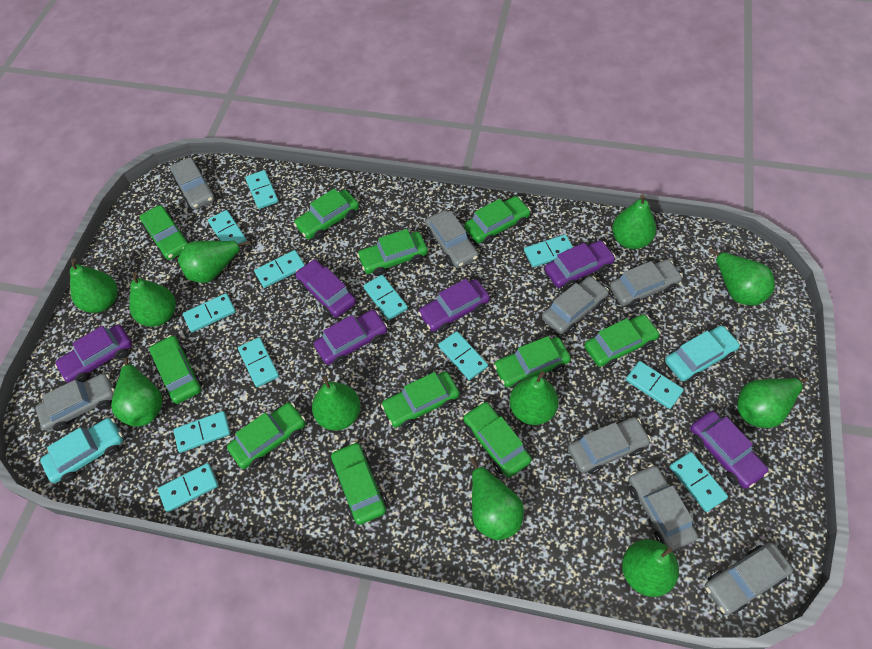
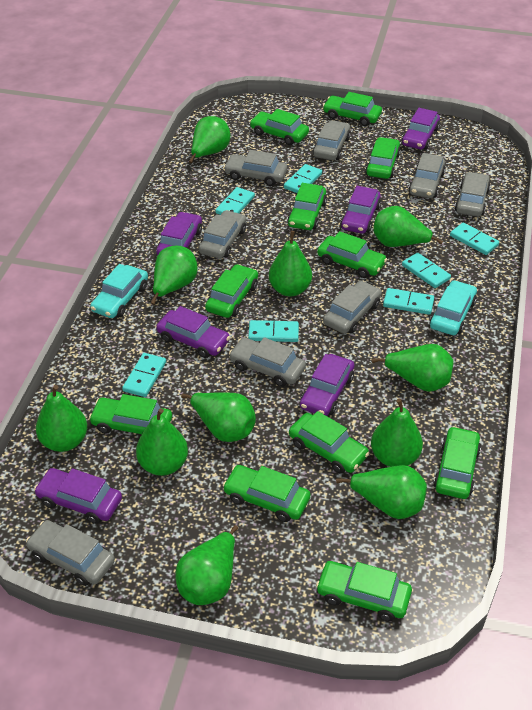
turquoise domino: [158,463,218,512] [173,411,231,453] [183,293,236,333] [208,210,247,244] [238,337,279,387] [245,170,278,209] [254,250,305,288] [363,275,408,320] [438,331,488,380] [524,235,573,267] [626,361,684,409] [670,452,728,512] = 12 -> [122,353,166,397] [215,187,255,215] [248,320,299,342] [284,164,322,193] [383,288,434,315] [402,253,451,288] [450,223,499,255] = 7

